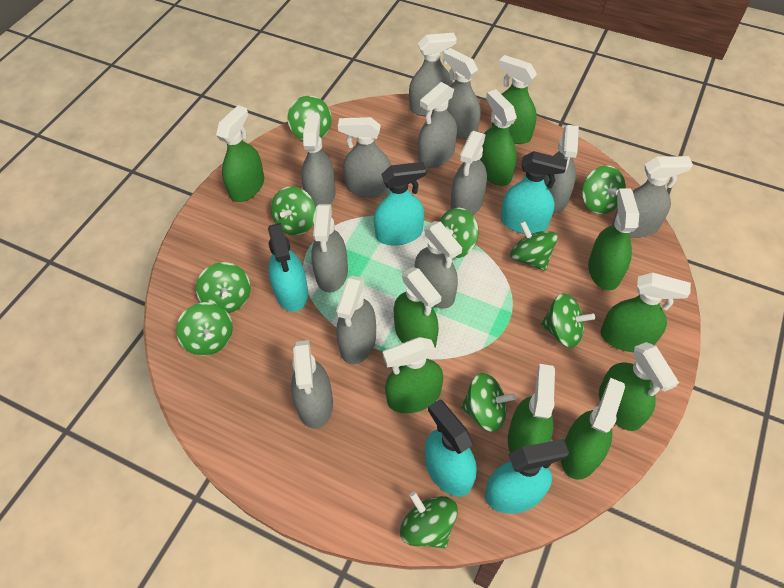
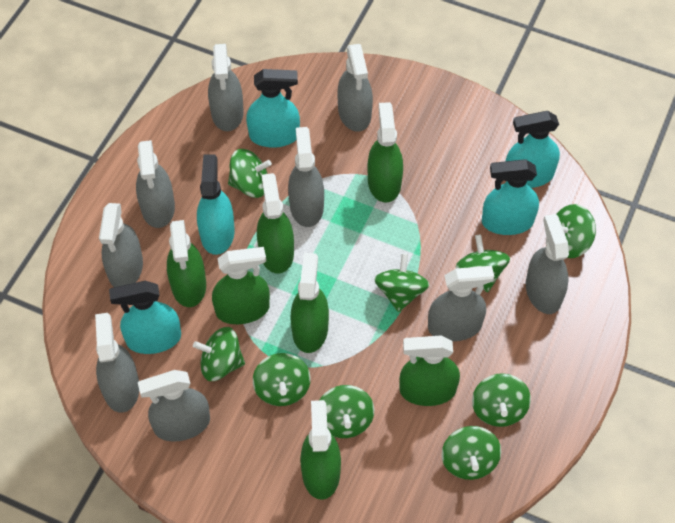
green spinning top: [176,302,233,356] [196,262,250,313] [271,186,316,235] [288,96,332,140] [400,492,458,549] [439,208,479,258] [461,373,516,432] [510,221,558,271] [541,293,595,348] [582,165,626,214] = 10 -> [193,327,245,381] [228,149,272,198] [253,353,311,406] [320,385,374,438] [374,253,429,312] [441,426,501,480] [455,234,510,292] [472,373,531,427] [556,204,596,258] = 9
green spray bottle: [216,105,264,202] [383,337,443,413] [394,267,441,347] [480,89,517,186] [492,55,537,144] [508,364,555,453] [561,378,625,480] [588,189,639,290] [599,342,679,431] [601,273,691,352] = 10 -> [167,220,206,307] [212,247,270,324] [257,173,294,273] [291,253,329,353] [300,400,341,500] [368,102,403,203] [399,335,460,406] = 7
grey spray bottle: [291,340,333,429] [301,112,336,207] [311,204,348,293] [336,276,376,364] [338,117,391,197] [409,33,457,116] [414,221,462,309] [418,82,457,168] [443,48,481,139] [451,131,487,215] [544,125,579,213] [612,156,693,238] = 12 -> [95,313,139,413] [99,203,143,287] [136,140,175,228] [138,370,210,442] [208,44,244,131] [288,127,324,227] [338,44,373,132] [428,266,494,341] [526,214,569,314] = 9

